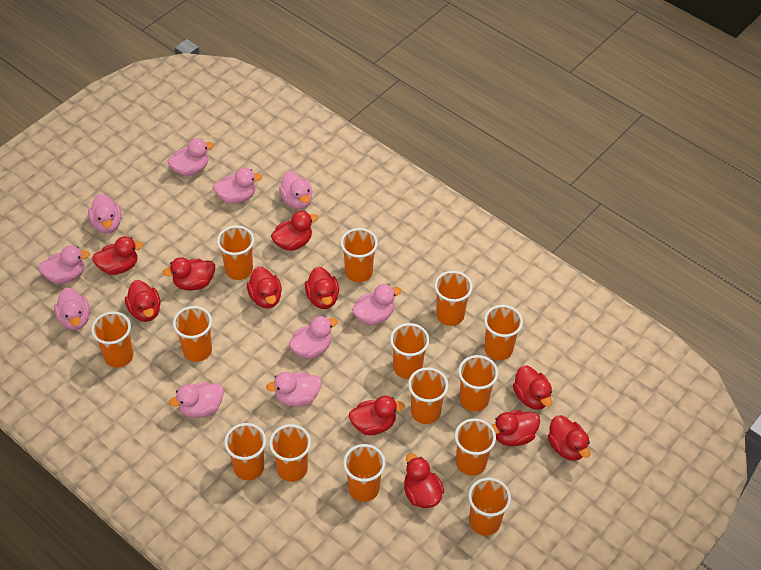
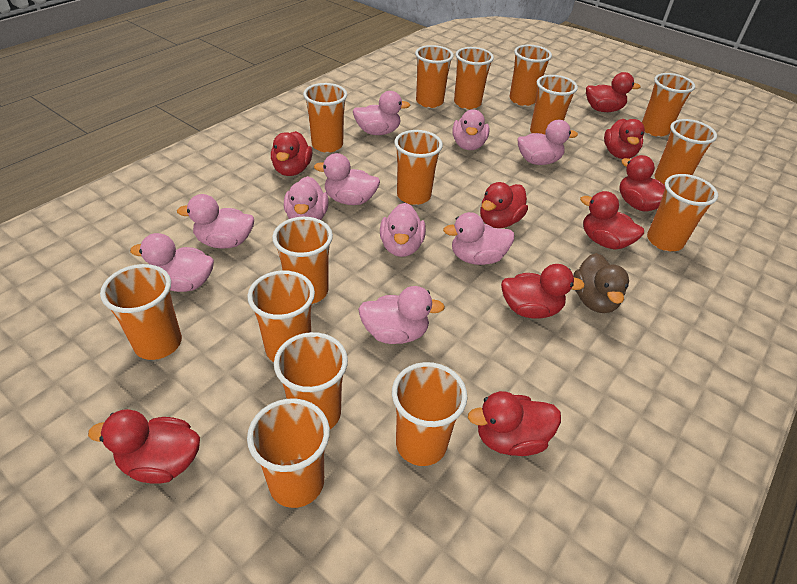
brown duck: none = 0 -> [573,253,629,313] = 1
orange cup: [91,312,133,368] [173,306,212,362] [217,226,254,280] [224,423,266,481] [269,424,311,482] [341,228,378,282] [343,444,385,502] [390,323,429,379] [408,367,448,424] [434,271,473,326] [455,418,496,476] [458,355,498,412] [468,478,511,536] [484,305,523,360] = 14 -> [100,264,182,360] [247,270,315,362] [247,398,330,508] [272,217,333,304] [274,332,348,429] [303,83,347,153] [392,362,467,466] [394,130,443,205] [415,45,454,108] [454,47,494,109] [509,45,552,106] [530,75,578,134] [642,73,695,137] [647,174,718,251] [654,119,717,185] = 15
red duck: [92,236,143,275] [125,280,161,322] [163,257,215,290] [247,267,282,309] [271,211,318,251] [305,266,339,309] [349,396,405,435] [404,453,444,508] [491,410,540,446] [513,365,552,410] [547,415,591,461] = 11 -> [88,409,200,484] [271,131,312,176] [468,391,561,456] [480,182,528,228] [501,264,585,319] [580,191,644,250] [586,72,641,112] [604,119,645,159] [619,155,665,212] = 9

